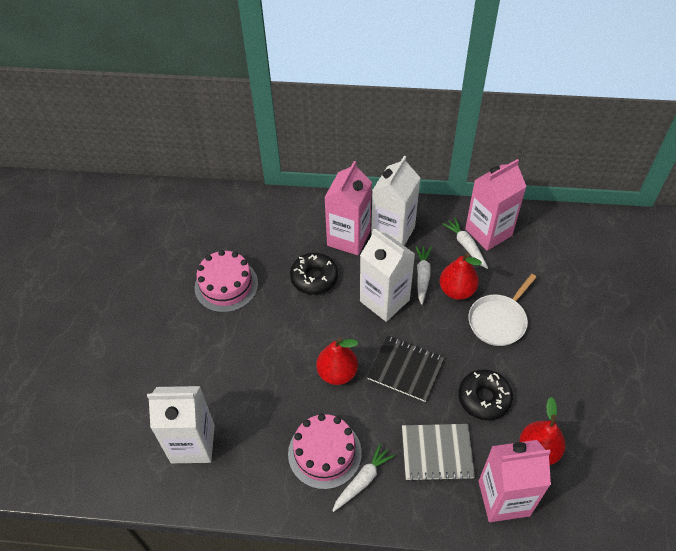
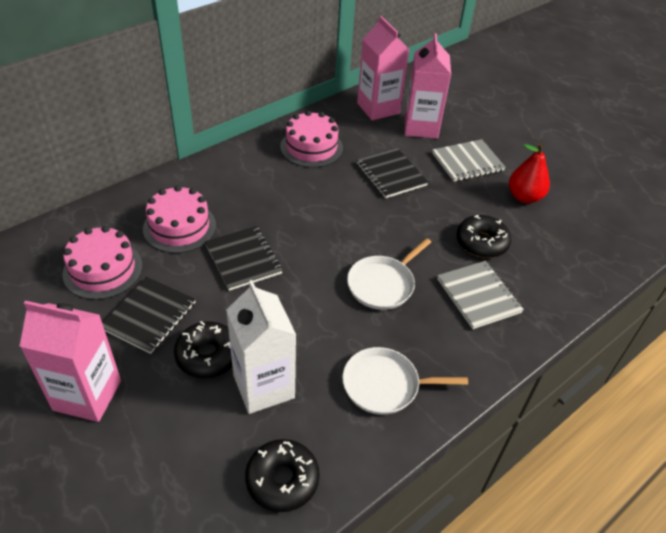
black donut: [290,252,338,295] [458,369,513,420] = 2 -> [174,321,232,378] [245,439,320,512] [457,215,511,258] = 3
black notebook: [367,336,445,402] = 1 -> [102,277,196,354] [205,226,283,291] [356,148,428,198] = 3
grey notebook: [402,424,475,481] = 1 -> [432,139,506,182] [437,261,524,329] = 2
pink cake: [194,250,258,313] [288,414,362,489] = 2 -> [62,226,143,300] [143,185,216,253] [280,111,343,168] = 3
red pear: [316,338,358,385] [440,253,482,300] [519,397,565,465] = 3 -> [509,143,550,203] = 1
white carrot: [332,443,395,512] [415,246,432,305] [442,217,488,269] = 3 -> none = 0
white carton: [147,386,215,463] [360,228,415,322] [371,156,420,246] = 3 -> [226,280,296,414] = 1
white pan: [468,274,536,346] = 1 -> [342,347,468,415] [347,238,431,310] = 2

